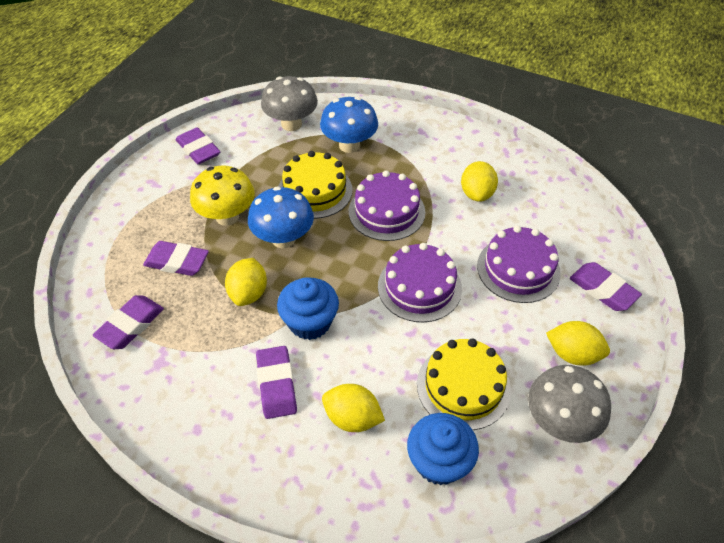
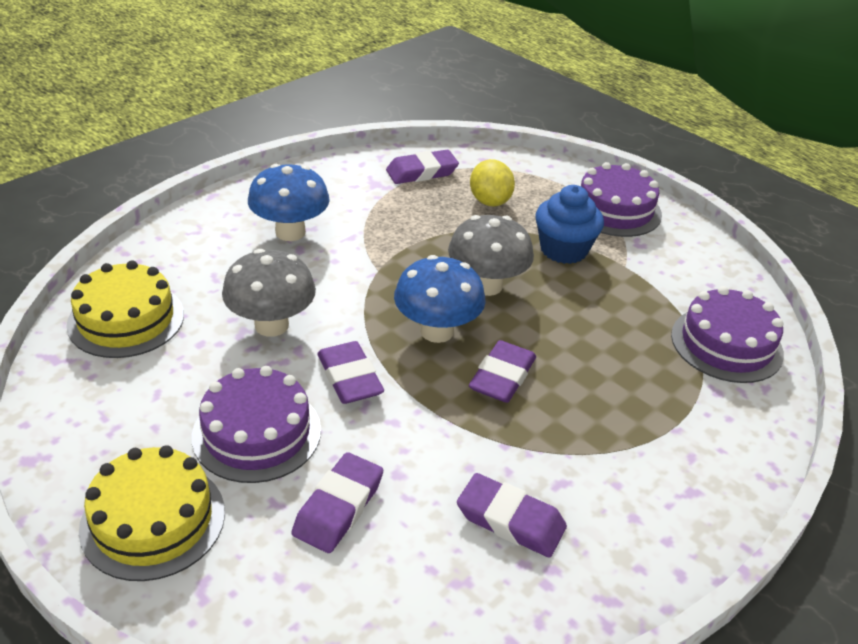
blue cupcake: [277,277,339,340] [407,413,479,485] = 2 -> [535,185,604,264] = 1
yellow lemon: [225,258,267,306] [322,384,385,432] [461,161,498,202] [546,321,610,366] = 4 -> [470,159,515,206] = 1
yellow mushroom: [190,166,255,226] = 1 -> none = 0

